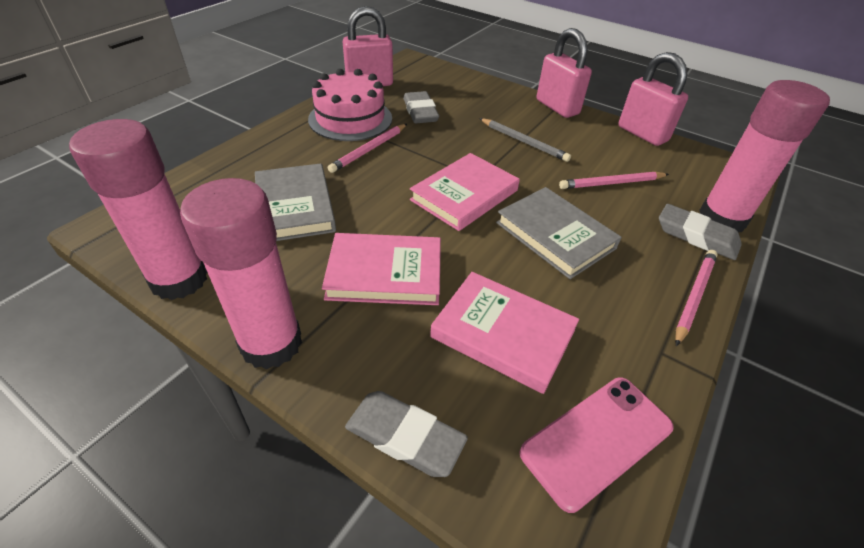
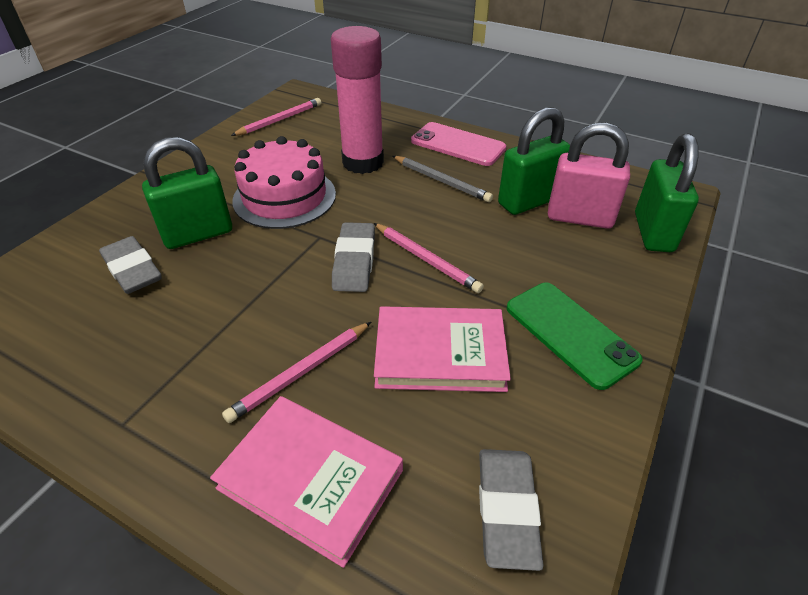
green padlock: none = 0 -> [142,137,232,249] [498,107,570,215] [635,133,699,252] = 3
green phone: none = 0 -> [507,283,643,390] = 1
grey book: [255,163,336,241] [496,187,622,279] = 2 -> none = 0
pink book: [322,233,441,305] [410,153,520,231] [430,272,579,394] = 3 -> [210,396,403,568] [374,306,511,392] = 2
pink glue stick: [69,119,207,300] [180,178,302,370] [699,80,830,232] = 3 -> [331,26,384,174] = 1
pink padlock: [343,6,393,86] [537,28,592,118] [618,52,688,146] = 3 -> [548,122,630,229] = 1

